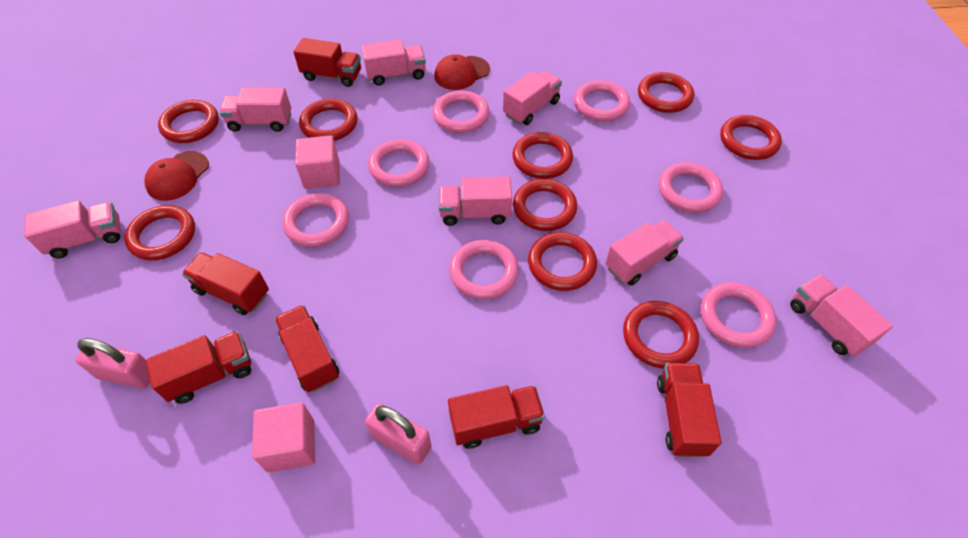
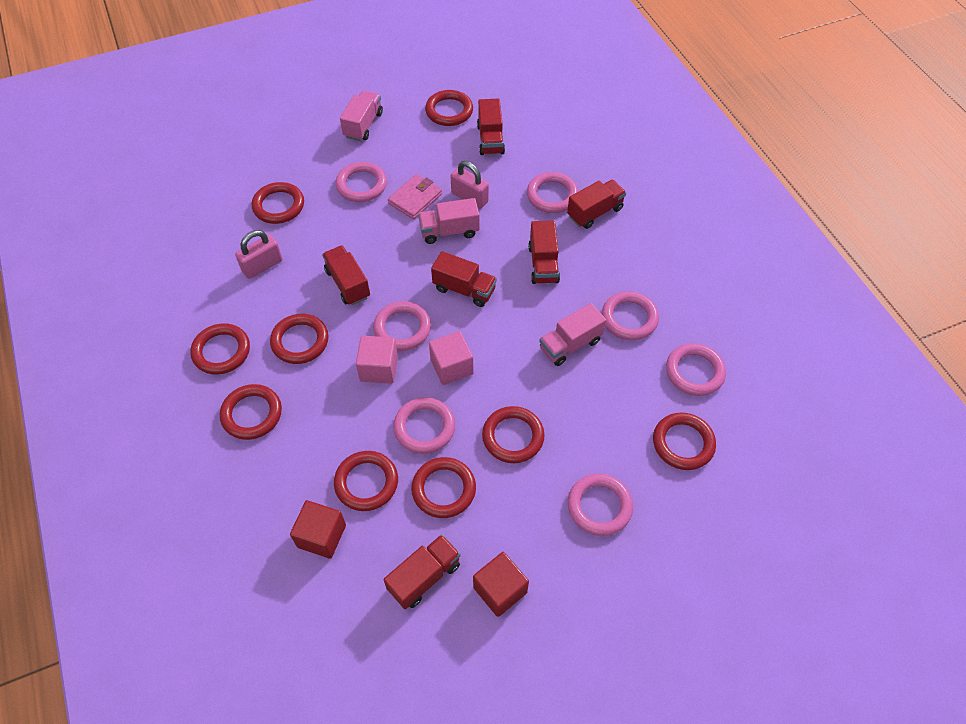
pink truck: [24,200,121,258] [219,87,291,132] [361,39,426,85] [439,177,512,226] [503,71,562,125] [605,220,684,285] [790,274,893,357] = 7 -> [340,90,383,141] [418,198,480,244] [539,303,606,366] = 3
pink wallet: none = 0 -> [388,174,442,219] = 1
red cap: [144,151,209,201] [434,54,490,90] = 2 -> none = 0
red cube: none = 0 -> [290,500,346,559] [473,552,529,617] = 2

